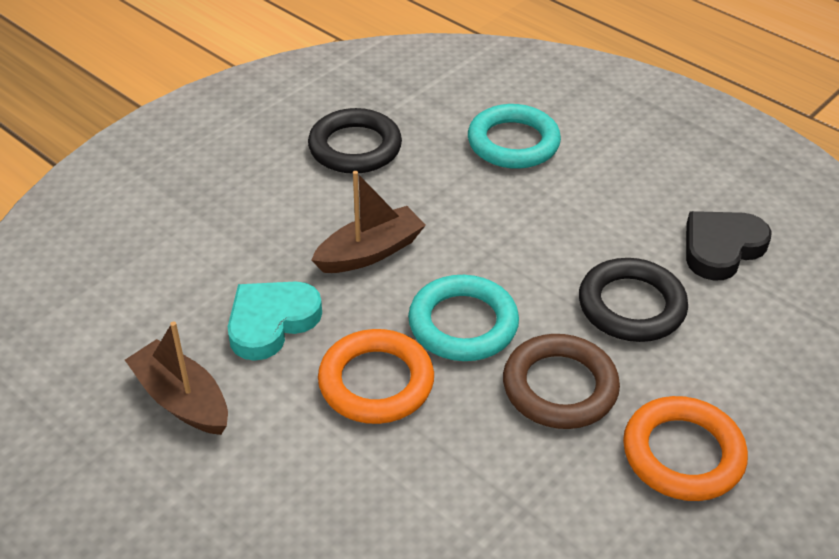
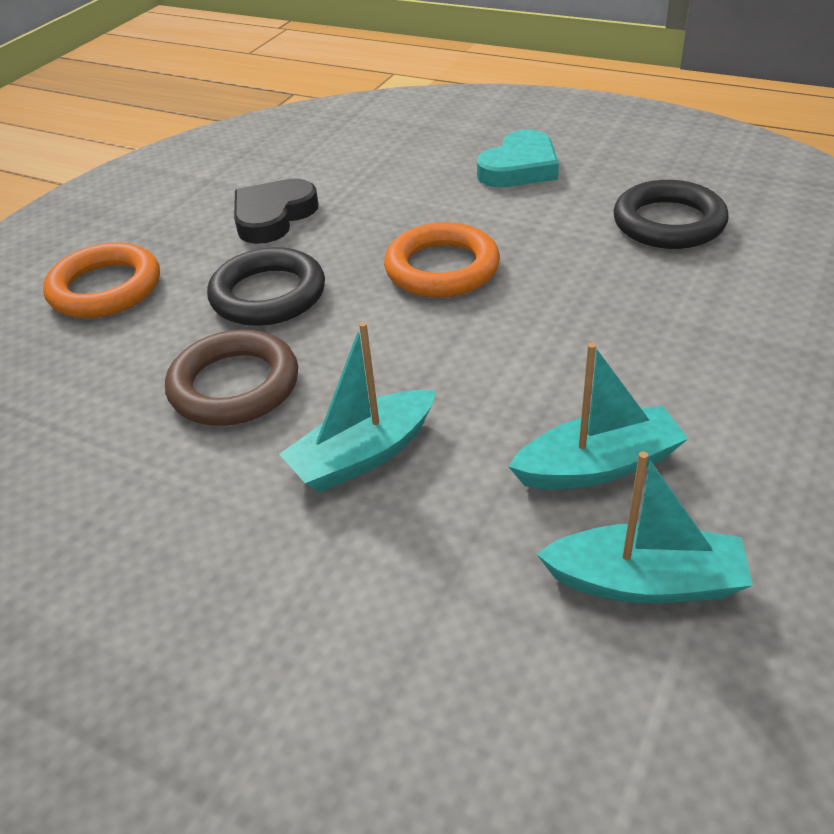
brown boat: [125,321,228,435] [311,171,426,273] = 2 -> none = 0
turquoise boat: none = 0 -> [279,322,436,492] [508,343,688,489] [537,451,753,603] = 3
turquoise ring: [408,275,519,361] [468,104,561,169] = 2 -> none = 0

